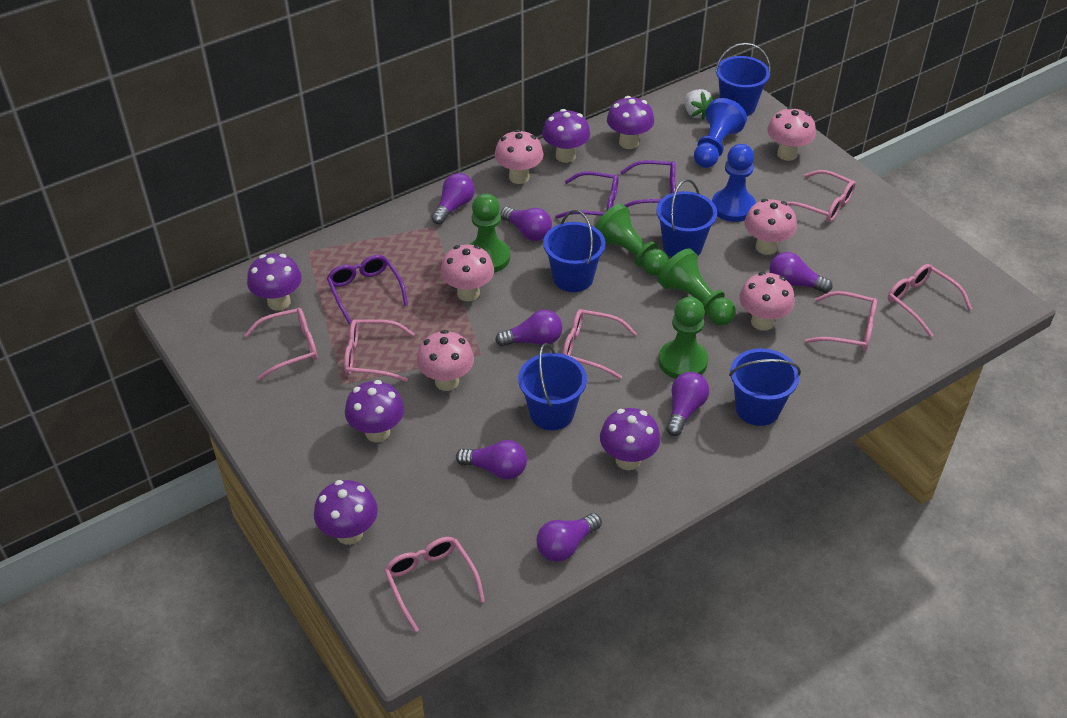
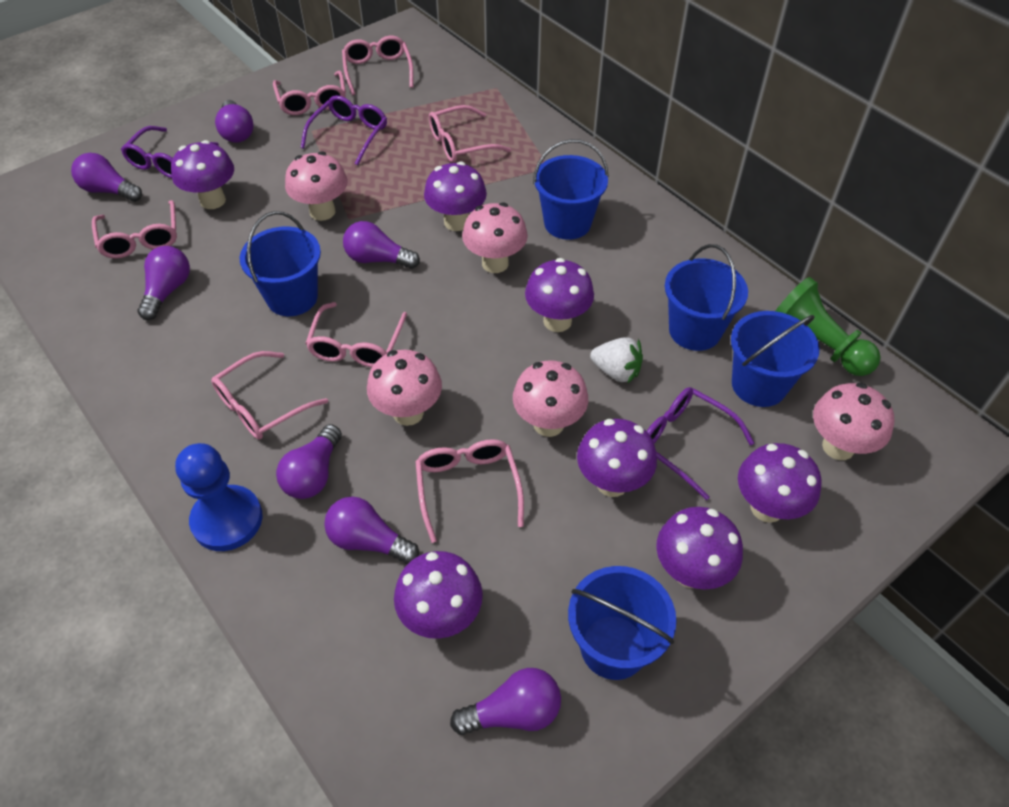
blue pawn: [694,98,747,168] [712,144,756,222] = 2 -> [175,443,263,551] = 1
green pawn: [469,193,510,273] [595,204,669,276] [658,248,736,326] [659,297,708,379] = 4 -> [776,277,881,376] = 1
pink mushroom: [417,330,474,391] [440,244,494,302] [495,129,543,184] [739,272,795,331] [745,199,797,255] [767,107,816,161] = 6 -> [285,152,348,221] [367,350,442,426] [462,202,528,273] [513,361,588,437] [813,383,894,460] = 5
purple mushroom: [247,253,302,311] [314,480,378,545] [345,380,404,442] [542,109,590,163] [600,408,661,470] [607,96,654,149] = 6 -> [171,140,234,209] [394,551,483,639] [424,162,487,231] [525,258,594,332] [577,419,657,497] [656,507,743,590] [738,443,822,523] = 7

